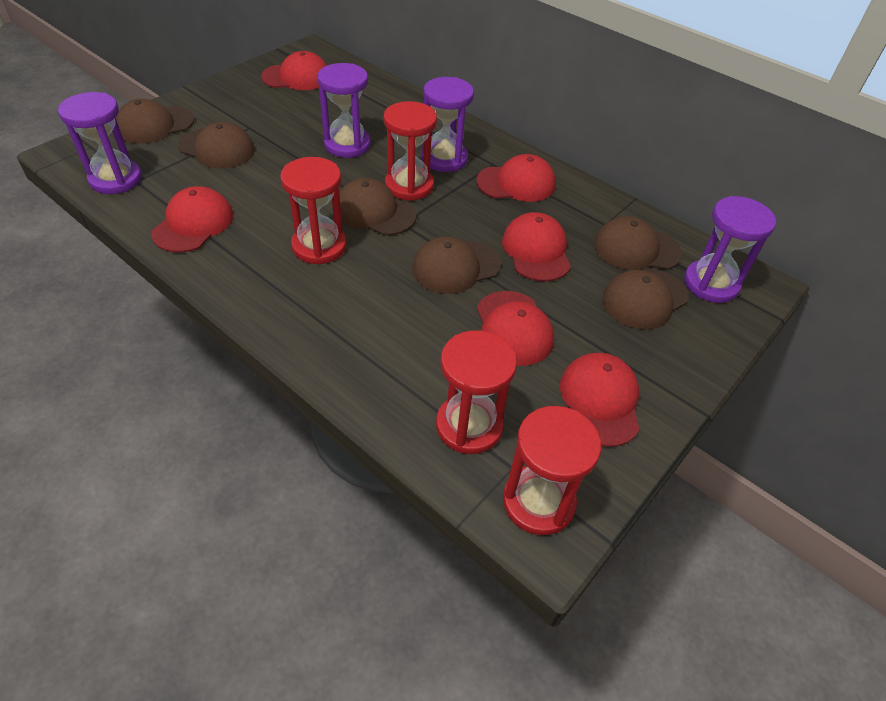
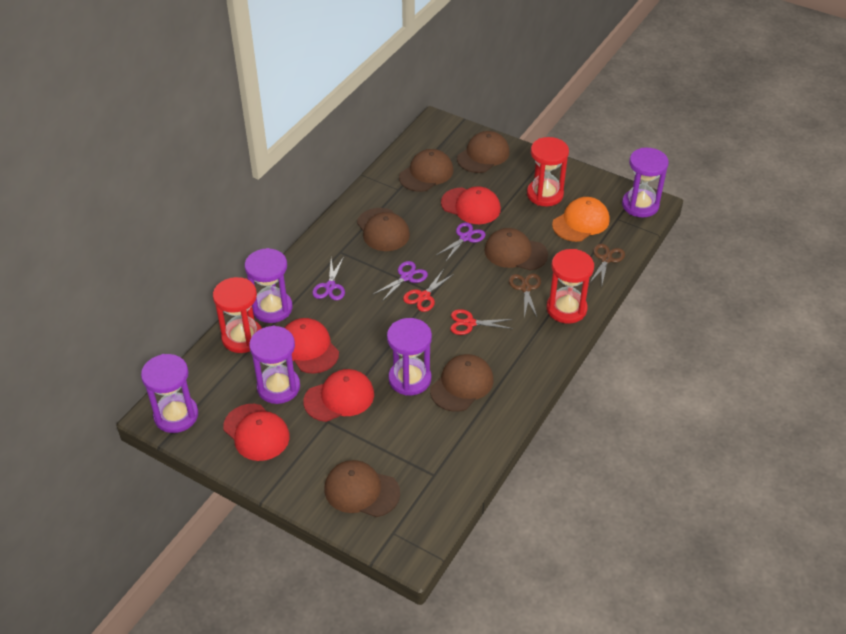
brown scissors: none = 0 -> [509,274,541,319] [590,244,625,284] = 2
orange cap: none = 0 -> [552,197,610,242] = 1
purple hourglass: [58,92,142,194] [317,63,371,158] [422,77,474,172] [684,196,777,303] = 4 -> [141,354,198,433] [245,248,293,323] [249,326,300,404] [387,318,432,396] [622,148,669,218] = 5
purple scissors: none = 0 -> [312,257,345,300] [372,261,428,301] [437,222,486,261] = 3
red cap: [151,186,233,253] [261,51,327,90] [477,154,556,202] [477,291,554,366] [502,212,571,282] [560,353,639,447] = 6 -> [223,404,290,461] [285,318,339,374] [303,369,374,422] [441,186,501,224] = 4
red hourglass: [280,157,347,265] [384,101,437,201] [436,330,517,454] [503,406,601,535] = 4 -> [213,277,262,353] [527,137,569,206] [547,249,594,324] = 3
red scissors: none = 0 -> [403,269,454,312] [450,309,513,335] = 2

